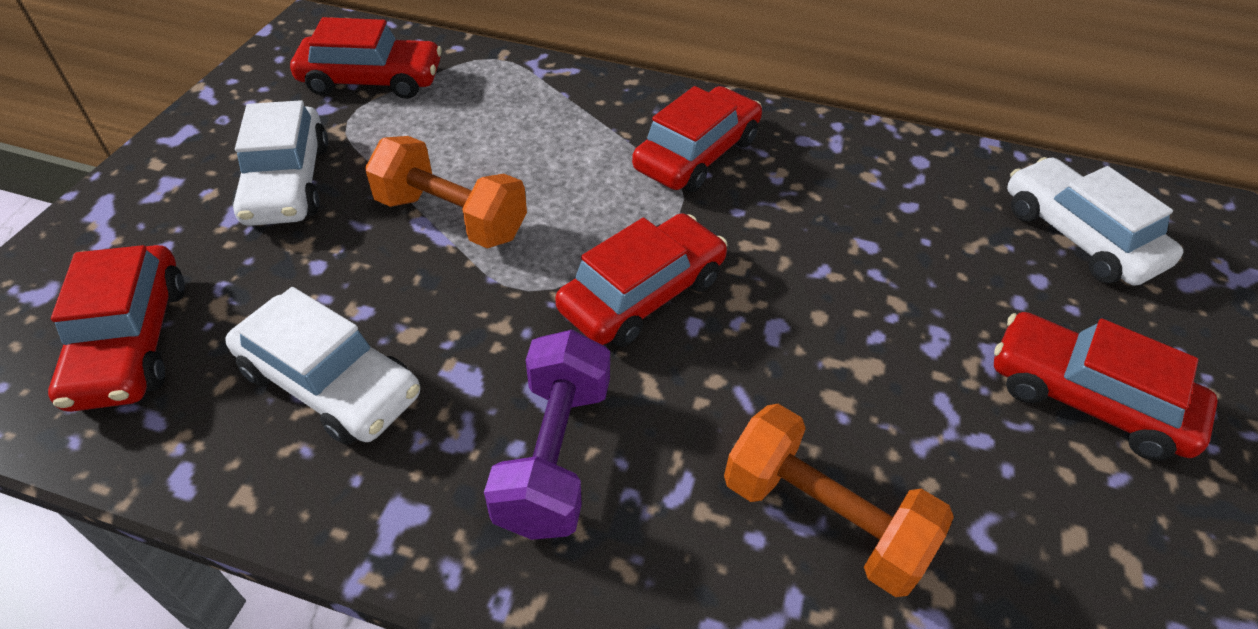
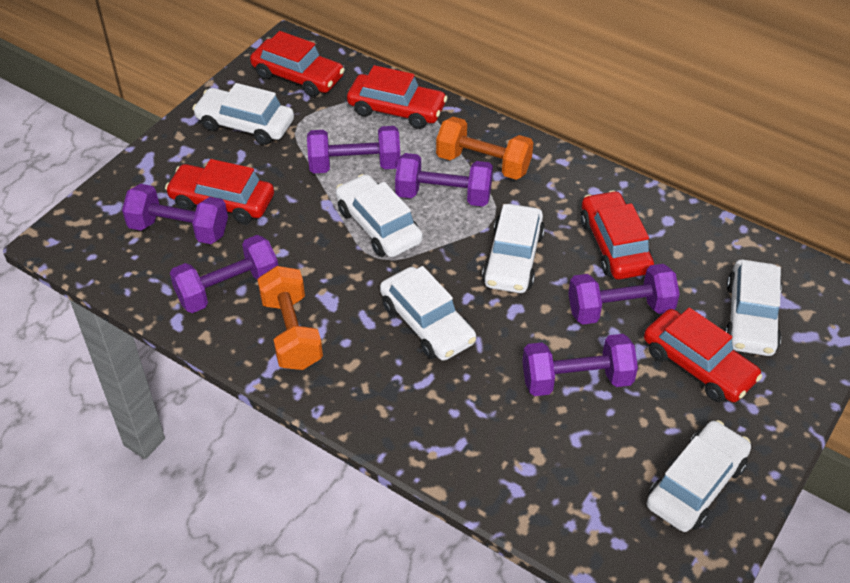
purple dumbbell: [484,330,610,540] = 1 -> [122,184,228,244] [170,235,278,313] [307,126,400,173] [395,153,493,207] [522,334,638,396] [568,264,680,325] = 6
white car: [225,287,420,445] [232,100,328,226] [1007,157,1183,286] = 3 -> [192,83,294,145] [336,174,423,257] [380,266,476,361] [482,204,545,293] [647,420,751,532] [725,260,782,356] = 6

